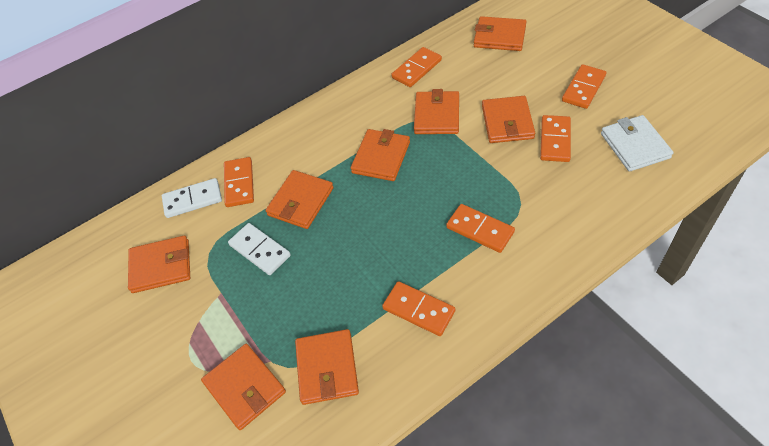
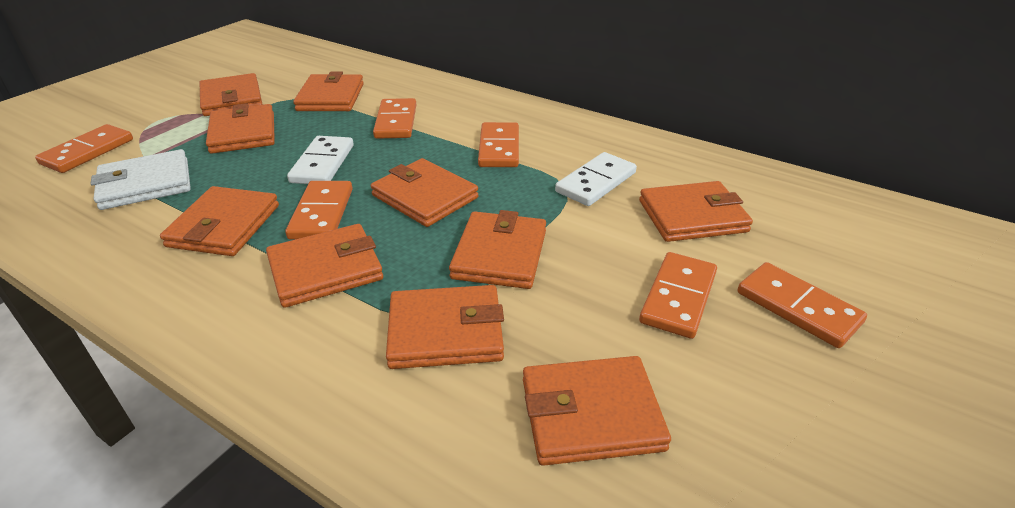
orange wallet: [128,236,190,293] [201,344,286,430] [266,170,334,229] [295,329,359,405] [351,129,410,181] [414,89,459,134] [474,16,527,51] [482,96,535,143] = 8 -> [160,186,279,256] [200,73,263,116] [206,103,275,154] [266,224,383,308] [293,71,364,111] [371,158,479,227] [386,285,504,369] [449,210,546,289] [523,356,671,466] [639,181,753,242] = 10

